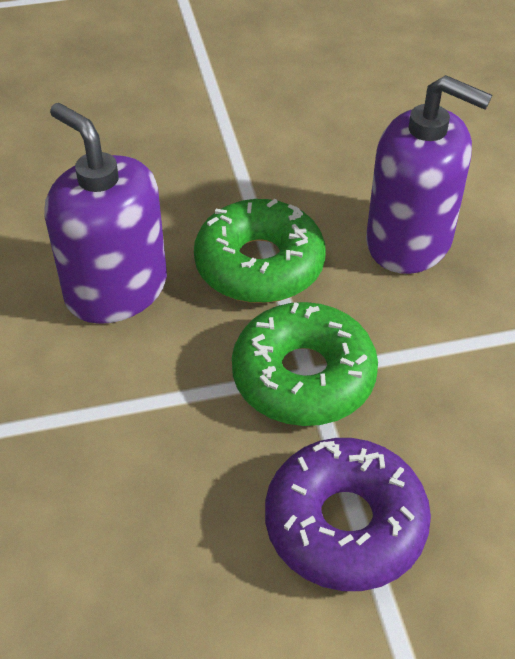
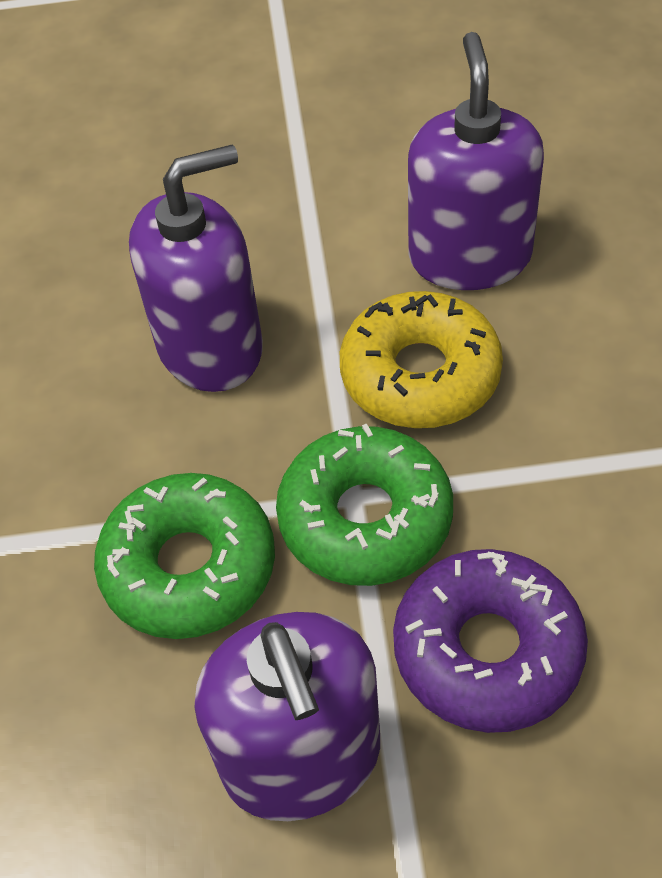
purple soap dispenser: [44,103,167,324] [366,75,492,274] = 2 -> [129,145,263,392] [194,612,380,821] [408,32,544,290] = 3
yellow donut: none = 0 -> [340,291,503,428] = 1

